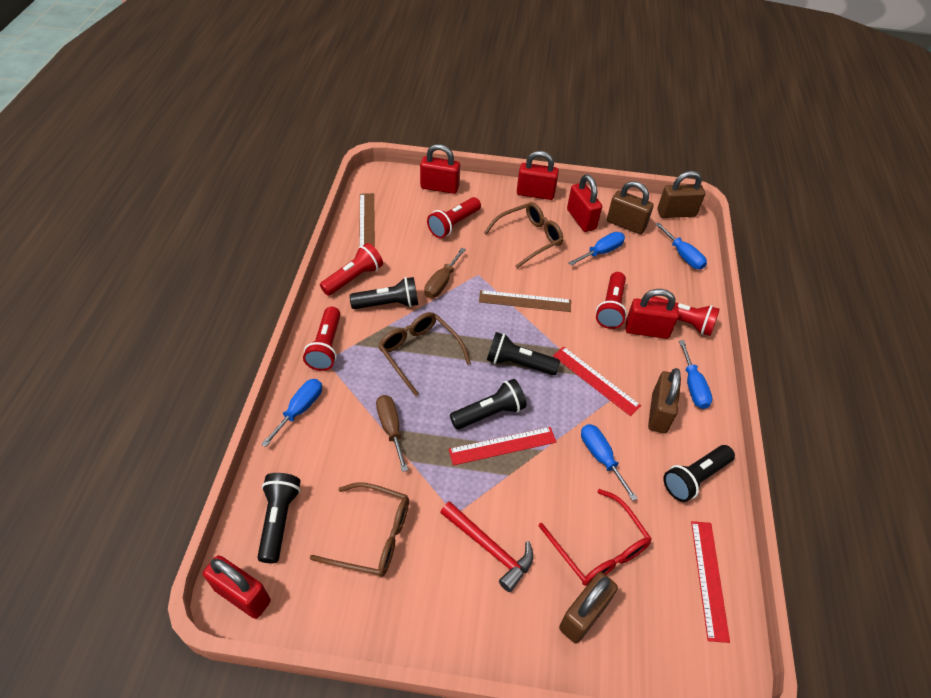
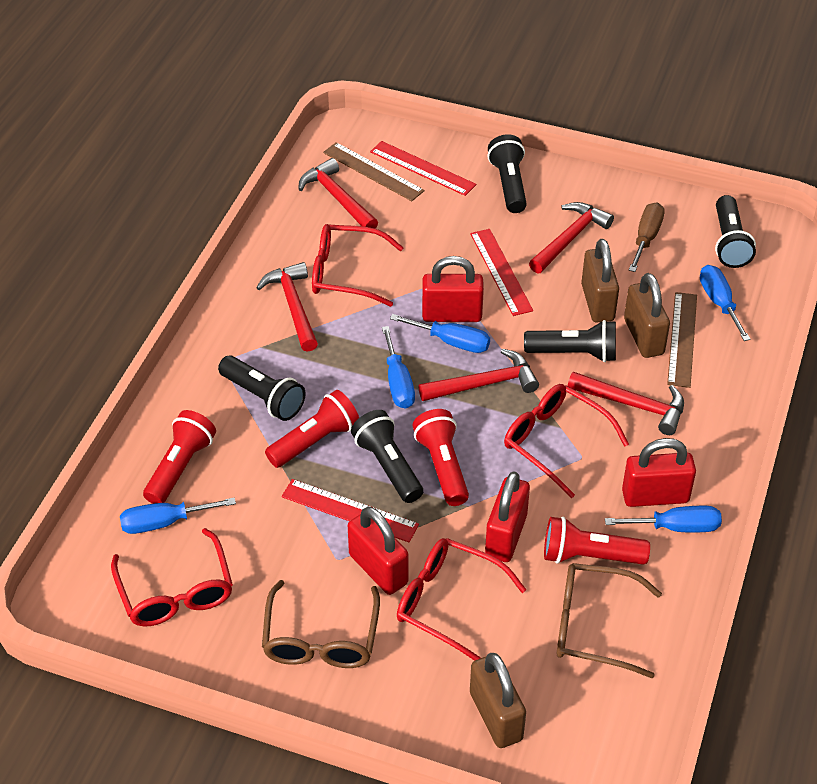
brown glasses: [310,483,409,577] [378,312,471,396] [484,202,563,268] = 3 -> [262,580,380,668] [557,563,662,678] = 2
brown padlock: [559,572,618,643] [607,181,654,234] [648,368,681,433] [658,171,705,218] = 4 -> [470,653,526,748] [581,239,619,322] [624,273,670,358] = 3
brown screwdriver: [376,395,408,472] [424,248,466,298] = 2 -> [629,202,665,272] = 1
red flashlight: [303,307,341,371] [320,243,383,296] [427,197,481,238] [596,272,627,329] [650,296,720,336] = 5 -> [143,410,216,504] [265,390,359,468] [413,409,469,506] [544,517,650,565] = 4
red glasses: [539,489,652,586] = 1 -> [111,528,233,627] [312,224,404,307] [397,538,527,661] [504,384,629,499] = 4
red hammer: [440,501,533,592] = 1 -> [256,262,318,352] [298,158,378,228] [418,349,539,401] [529,202,614,274] [568,372,684,435] = 5
red padlock: [203,555,271,619] [420,144,460,194] [517,151,559,200] [567,174,602,232] [626,289,679,339] = 5 -> [348,507,408,595] [422,256,484,322] [485,471,530,562] [622,438,696,507] = 4

